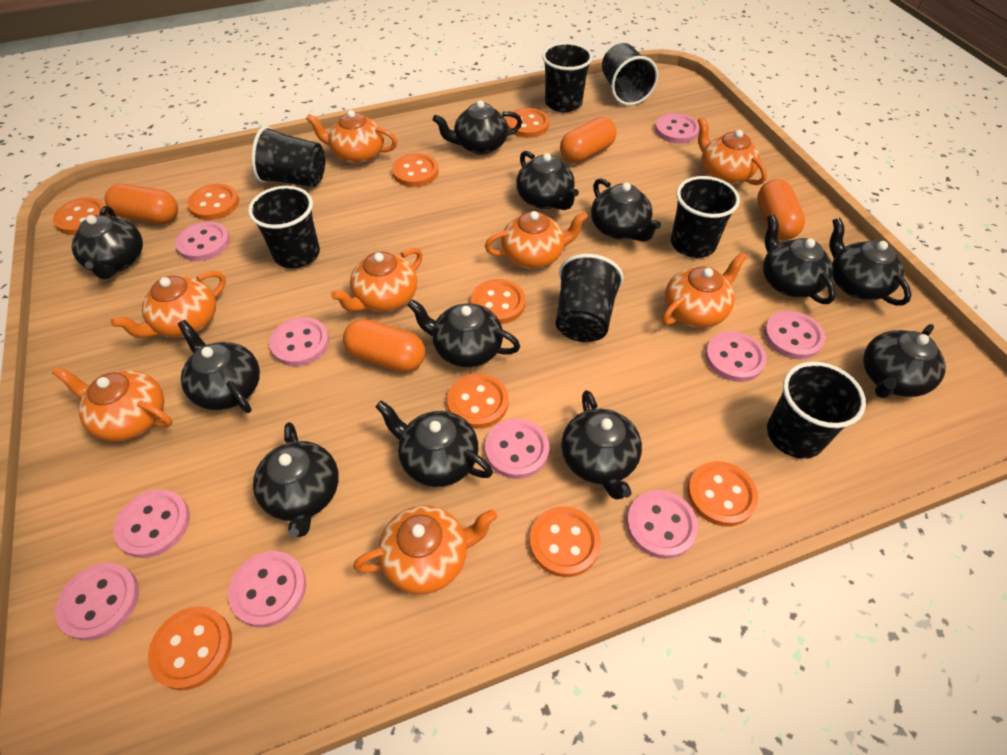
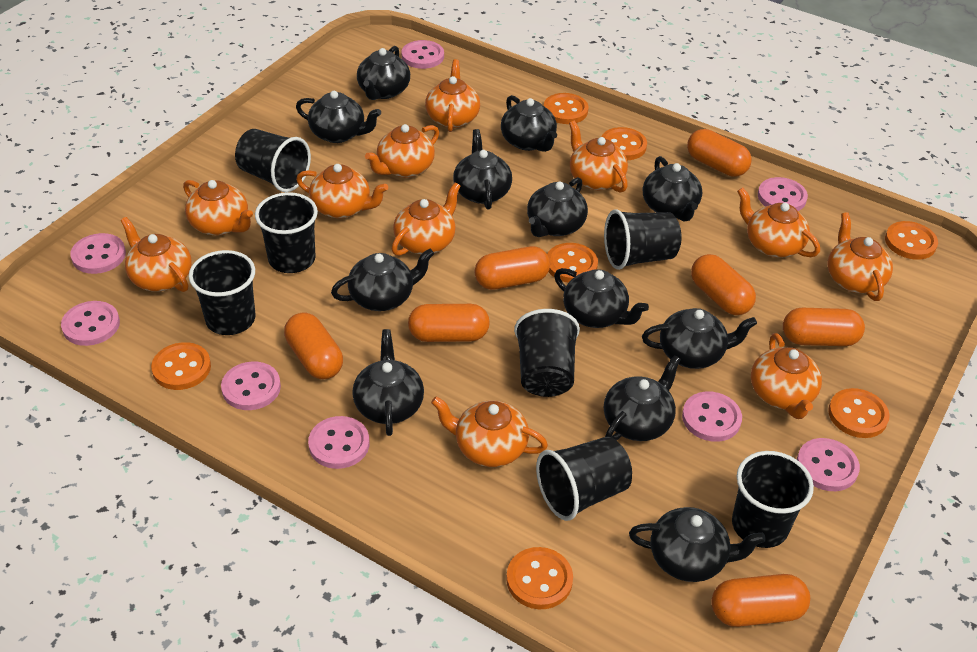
orange button: [53,197,109,235] [148,606,232,690] [187,184,239,220] [392,153,439,187] [447,374,508,429] [471,279,525,324] [506,108,549,138] [530,506,601,577] [687,461,758,527] = 9 -> [151,342,211,390] [506,547,573,609] [544,93,588,124] [547,243,598,283] [601,127,647,160] [828,388,890,438] [885,221,938,260] = 7
orange capsule: [105,184,178,224] [343,319,425,372] [560,117,616,163] [757,179,805,240] = 4 -> [284,313,343,379] [408,304,490,342] [475,246,550,290] [687,129,752,177] [691,254,756,315] [711,574,810,627] [783,308,865,346] = 7
orange teapot: [52,366,172,441] [111,271,226,338] [306,110,397,164] [331,248,423,312] [353,505,497,594] [485,211,588,269] [662,252,747,328] [698,117,767,185] = 8 -> [120,217,192,292] [183,180,253,235] [296,164,388,218] [365,124,439,178] [392,183,460,256] [425,59,480,132] [431,396,548,467] [569,121,628,193] [737,187,820,258] [751,333,822,419] [827,212,893,301] = 11
pink button: [55,563,139,640] [113,489,190,558] [175,221,230,261] [228,551,306,627] [269,317,329,366] [485,419,549,479] [627,490,698,559] [655,113,700,144] [705,331,767,382] [764,311,825,359] = 10 -> [61,301,120,346] [70,233,126,274] [221,361,281,410] [308,416,369,469] [402,40,444,69] [682,391,742,442] [758,177,808,211] [797,438,860,491] = 8

